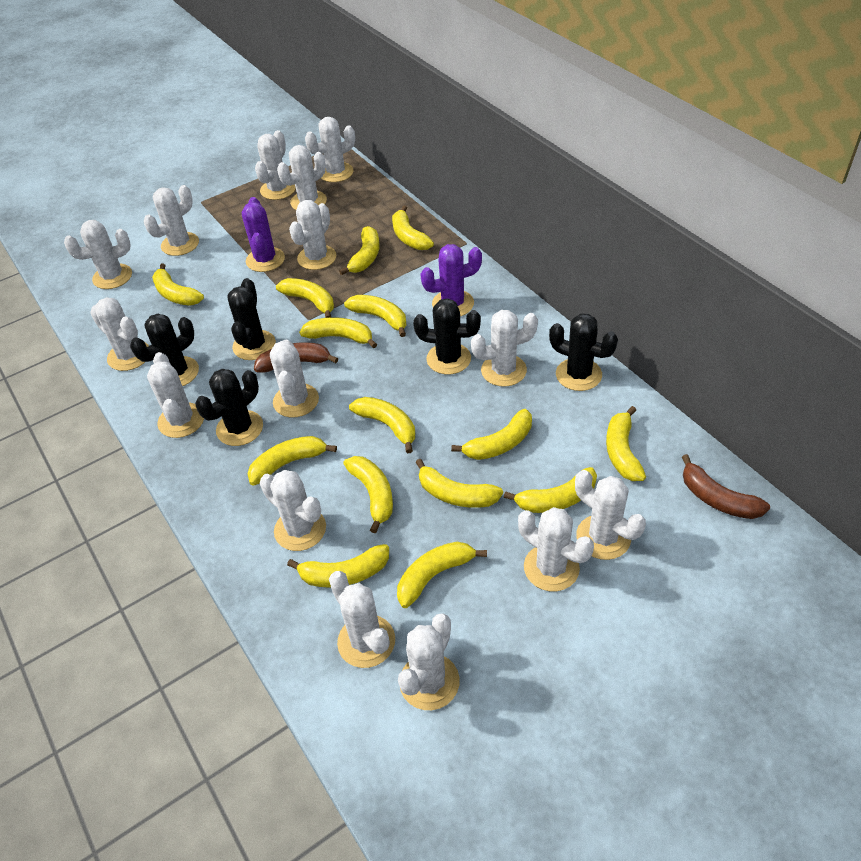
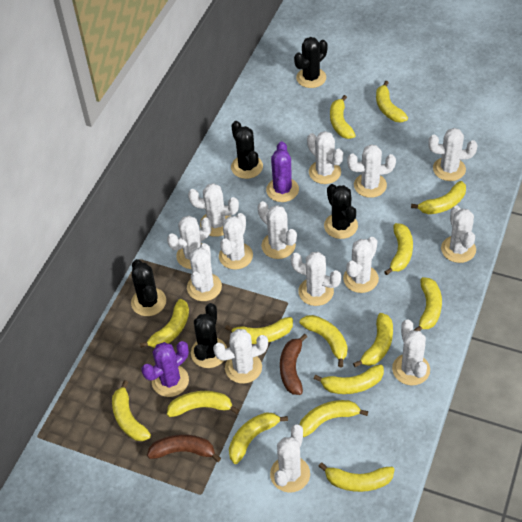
white cactus: [64,220,132,289] [90,297,149,371] [144,185,199,256] [147,352,204,438] [255,130,296,200] [260,470,326,551] [270,339,319,418] [277,145,327,210] [289,200,336,270] [305,117,355,182] [329,571,395,668] [398,613,460,710] [471,310,538,387] [518,507,594,591] [575,470,646,560] = 15 -> [167,216,212,269] [187,243,222,301] [188,183,239,237] [213,329,268,384] [219,213,253,270] [258,201,297,259] [270,424,310,493] [290,252,341,306] [307,131,343,184] [343,237,379,293] [347,144,396,198] [392,319,430,386] [428,128,477,181] [441,205,476,263] = 14

